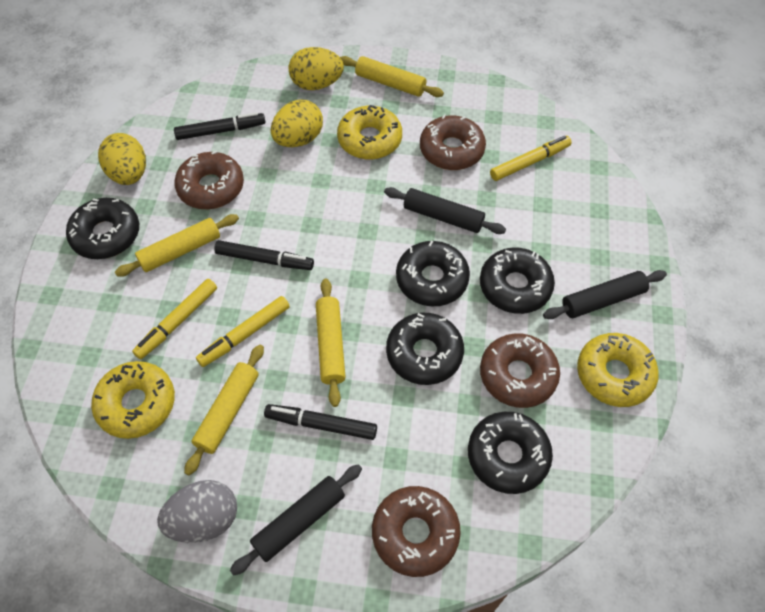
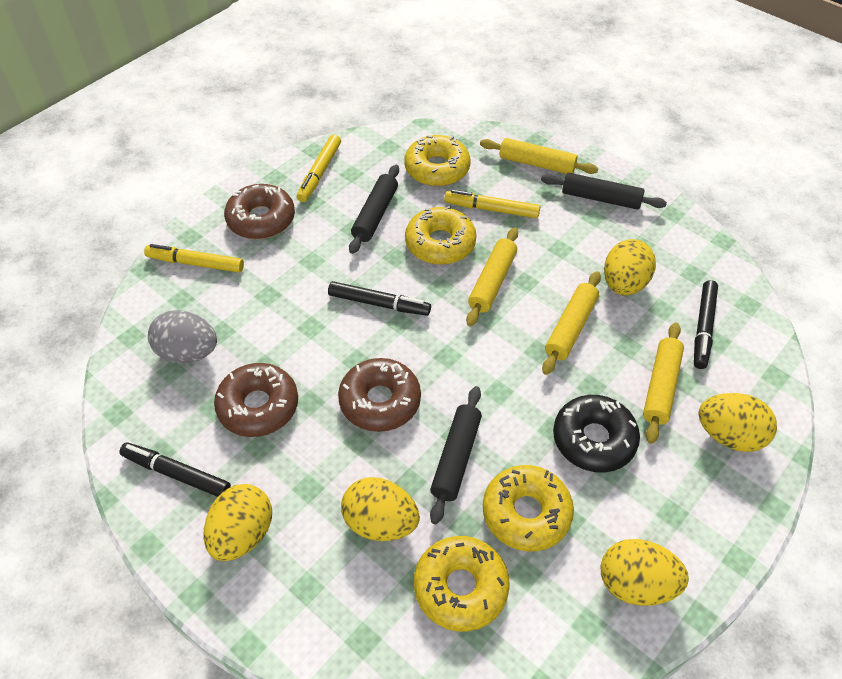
black donut: [66,198,139,259] [386,313,464,385] [396,241,470,306] [468,412,553,494] [480,248,555,314] = 5 -> [553,395,640,473] = 1
brown donut: [174,151,244,209] [372,486,461,577] [420,114,486,170] [480,333,560,408] = 4 -> [214,363,298,437] [224,184,295,239] [338,358,421,432] = 3
yellow donut: [91,361,175,439] [337,105,402,160] [577,333,659,407] = 3 -> [405,135,471,186] [405,206,476,265] [414,536,510,632] [483,465,574,551] = 4
yellow egg: [98,133,146,185] [271,99,323,147] [289,47,344,90] = 3 -> [203,484,272,561] [341,477,420,541] [600,539,689,606] [604,239,656,296] [698,393,777,452] = 5

